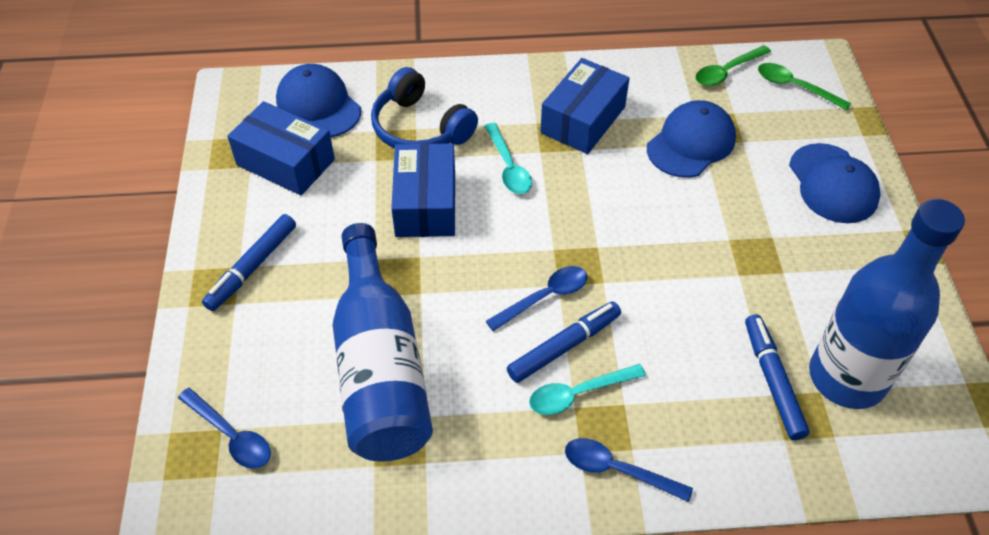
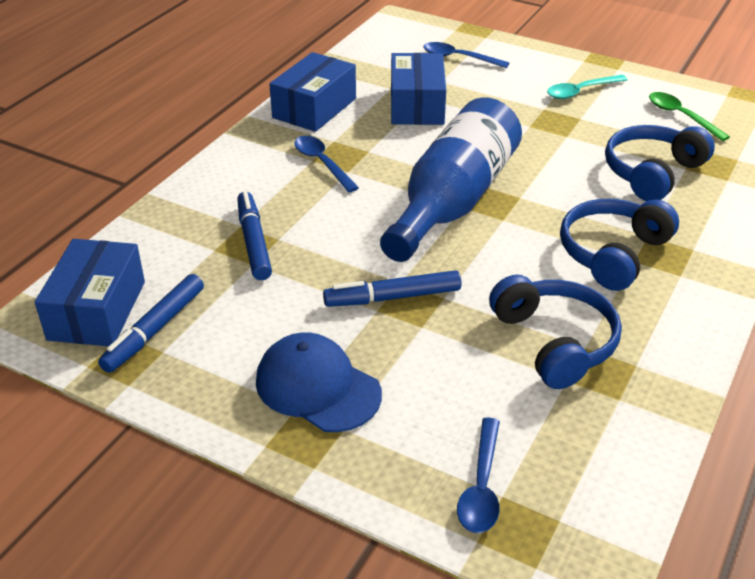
blue bottle: [333,223,433,462] [809,199,965,409] = 2 -> [380,97,522,262] = 1
blue cap: [276,64,361,137] [647,100,736,178] [789,143,881,223] = 3 -> [256,333,382,432] = 1
blue headphones: [371,67,478,149] = 1 -> [489,274,622,389] [560,199,679,291] [605,125,715,201] = 3
green spoon: [696,45,771,86] [758,63,851,111] = 2 -> [649,92,730,141] = 1
turquoise spoon: [485,123,532,194] [529,364,646,415] = 2 -> [547,75,628,99] = 1

